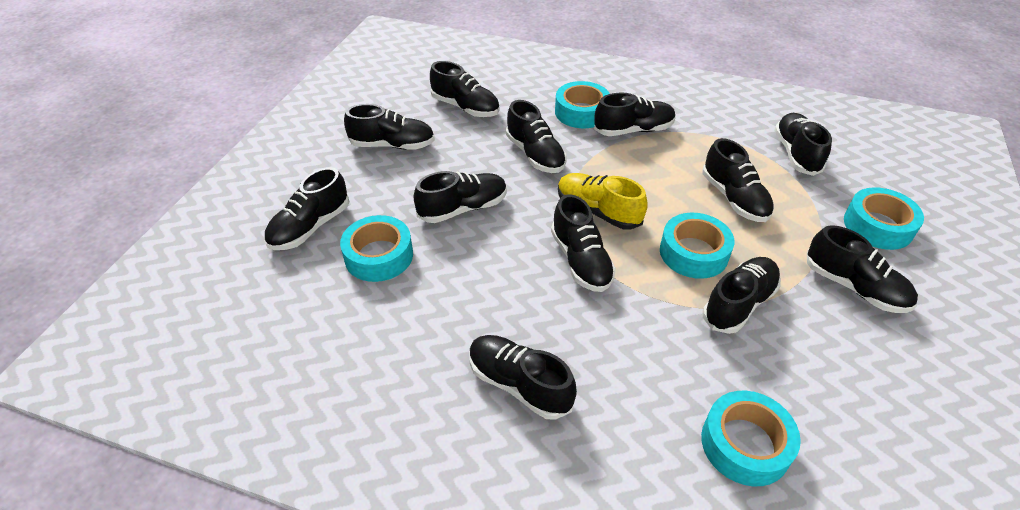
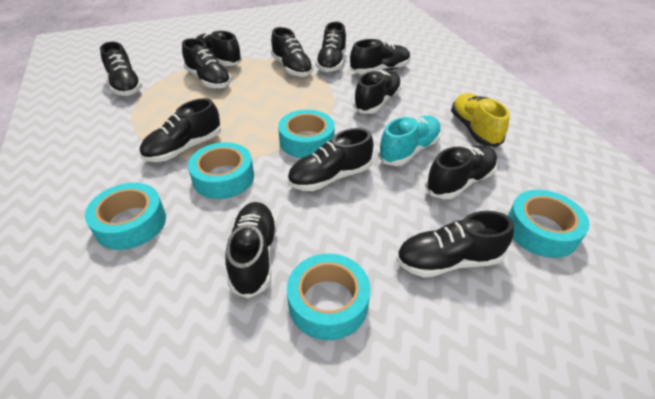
turquoise shoe: none = 0 -> [378,116,442,166] = 1

